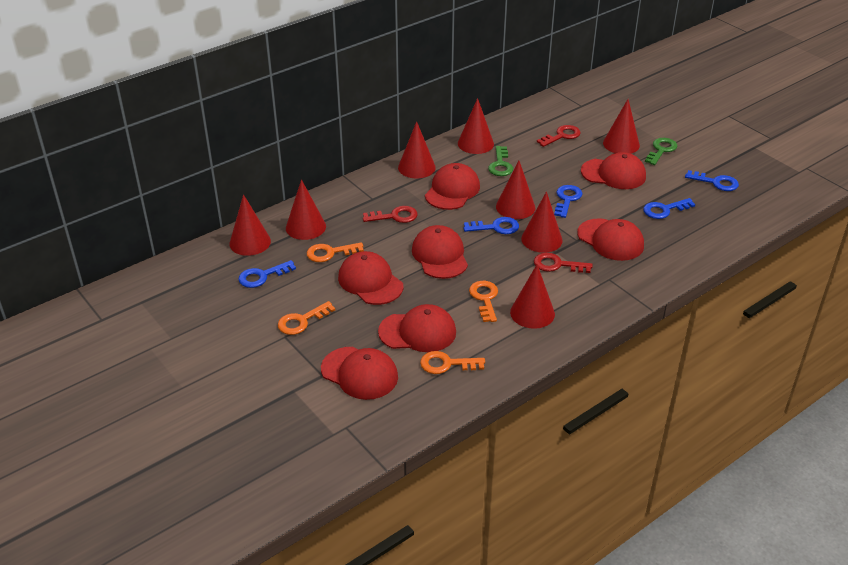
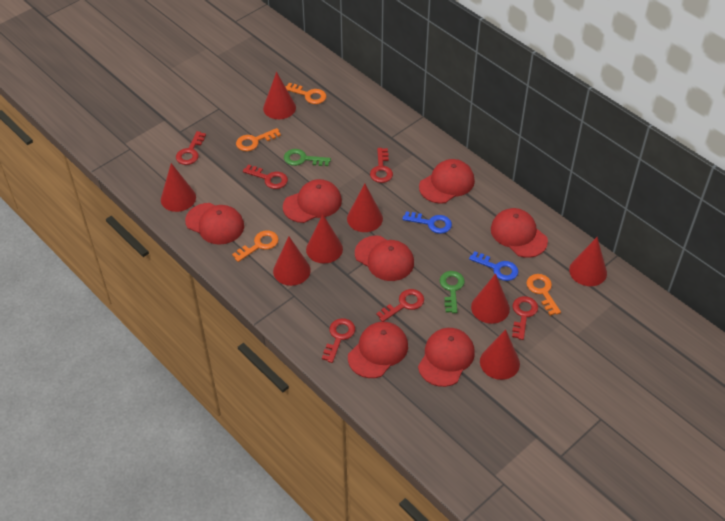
blue key: [238,260,296,288] [464,217,519,234] [554,185,583,218] [643,198,695,219] [685,170,739,191] = 5 -> [402,211,452,234] [469,251,518,281] = 2
red key: [363,206,417,223] [534,253,593,273] [537,125,581,147] = 3 -> [176,131,206,165] [243,164,288,189] [322,318,355,363] [370,148,393,183] [376,289,424,322] [512,296,538,340] = 6

